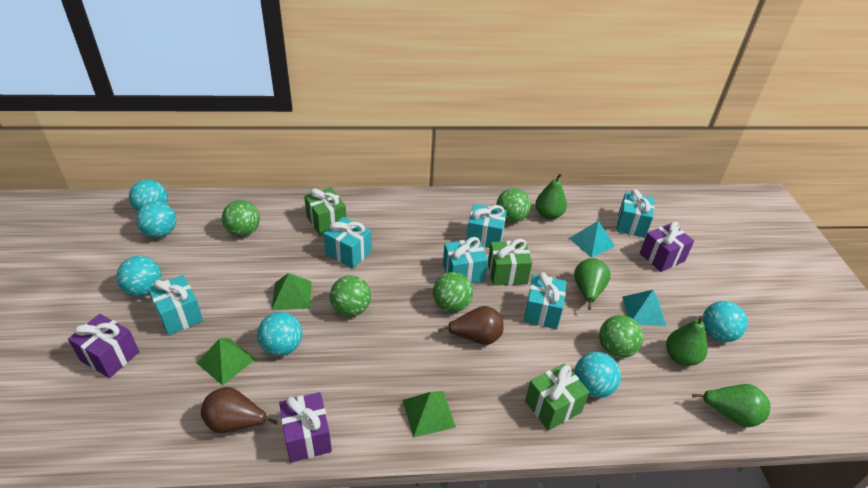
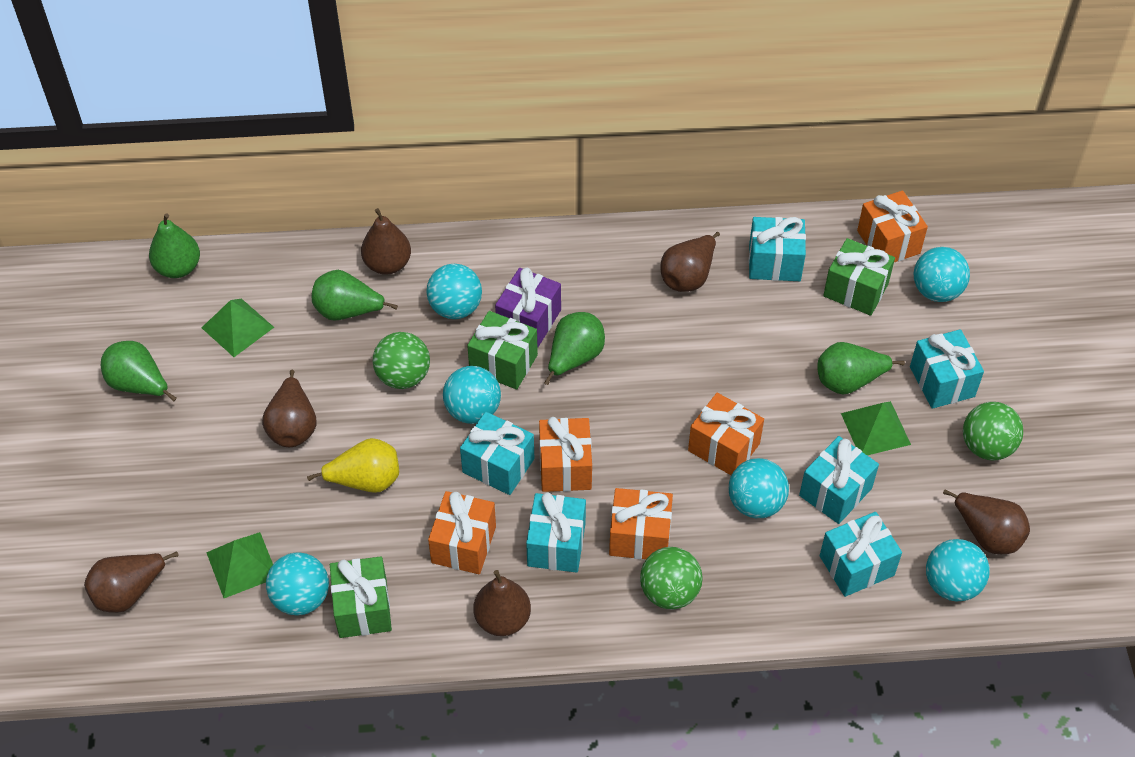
brown pear: [201,387,278,433] [438,306,504,345] = 2 -> [84,552,178,613] [262,370,316,447] [361,208,411,275] [473,570,531,636] [660,232,720,292] [943,490,1030,554] = 6
green ball: [222,200,260,236] [330,275,371,316] [433,272,473,312] [496,188,531,223] [599,315,643,358] = 5 -> [373,332,430,389] [640,547,702,609] [963,402,1023,460] = 3
green pear: [535,173,567,219] [574,258,611,310] [666,316,708,366] [692,384,770,427] = 4 -> [101,341,177,402] [149,213,200,278] [312,270,398,321] [544,312,605,385] [817,342,905,395] = 5
orange gift: none = 0 -> [428,491,496,574] [539,417,592,492] [609,488,673,559] [688,393,764,475] [857,191,928,262] = 5
purple gift: [68,314,139,378] [279,392,332,463] [640,222,694,272] = 3 -> [495,268,561,347] = 1
turquoise pyramid: [569,221,615,258] [622,290,666,326] = 2 -> none = 0
yellow pear: none = 0 -> [307,438,399,493] = 1

